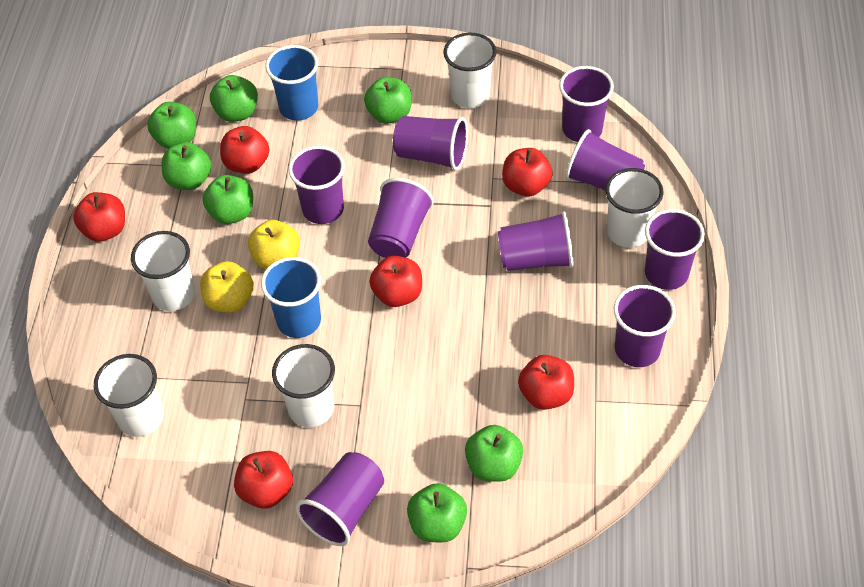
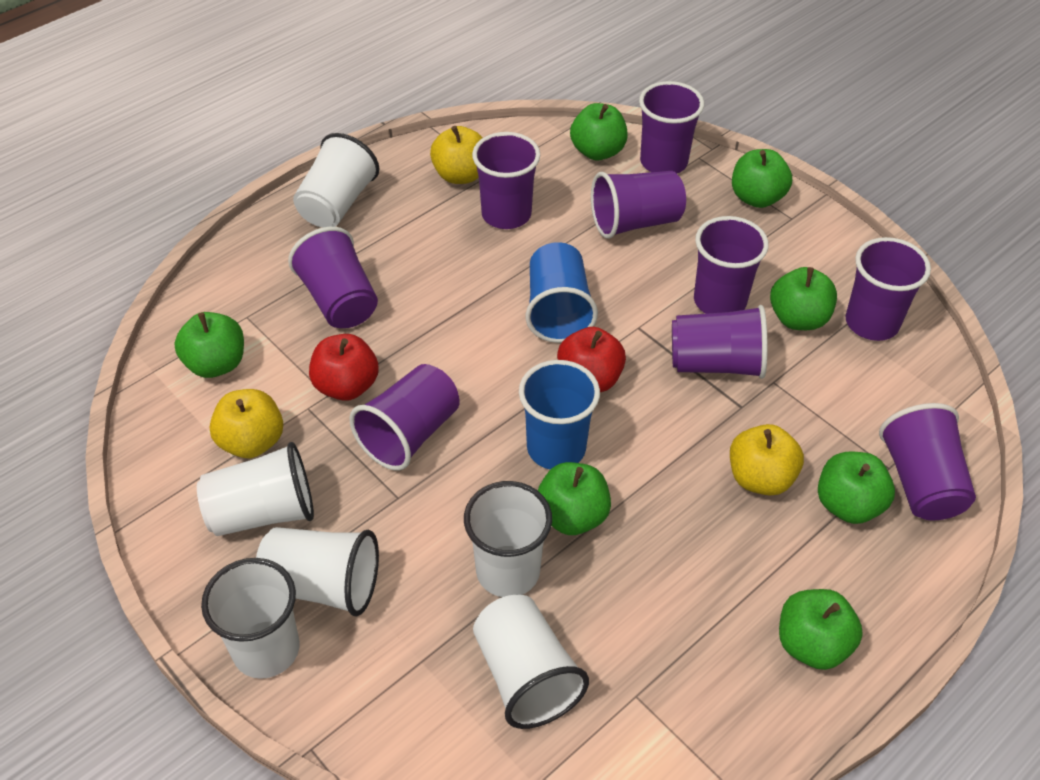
red apple: [73,192,125,242] [220,126,269,174] [234,451,293,509] [369,256,422,307] [502,148,553,196] [518,355,574,410] = 6 -> [309,334,379,401] [557,327,626,392] = 2
white cup: [94,354,164,437] [131,231,195,311] [272,344,335,427] [443,33,496,108] [605,168,664,248] = 5 -> [197,442,314,536] [201,558,300,679] [256,527,379,616] [293,133,379,227] [464,481,552,597] [473,595,589,729] = 6
yellow apple: [200,261,254,313] [248,220,300,269] = 2 -> [210,389,283,458] [430,126,483,184] [730,424,804,496] = 3

